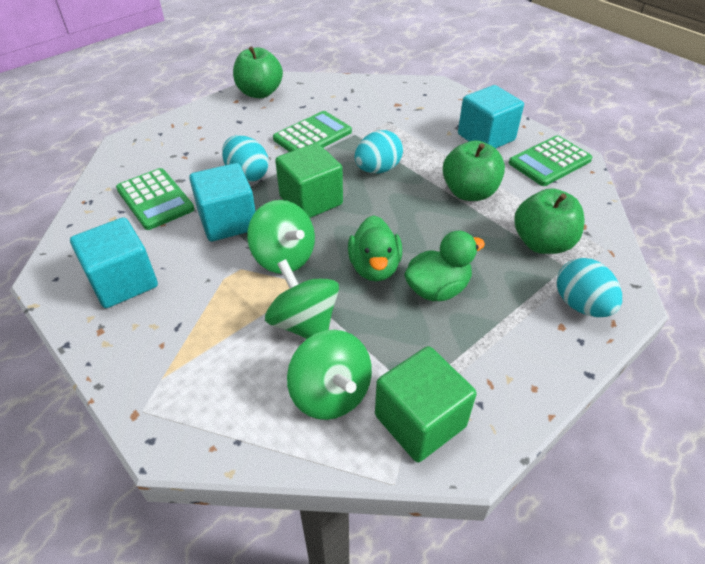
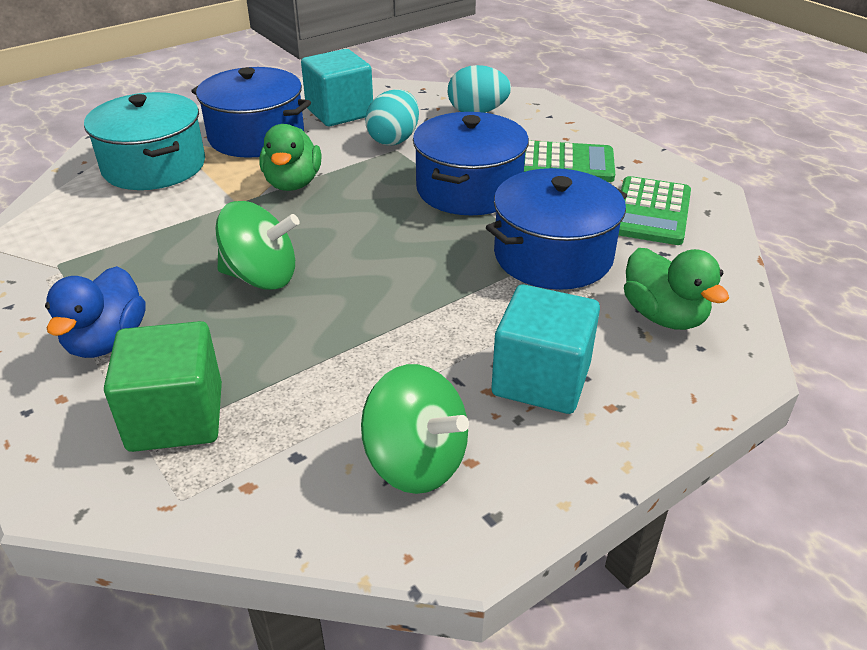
blue duck: none = 0 -> [45,266,146,358] = 1
blue pot: none = 0 -> [191,67,311,158] [413,112,529,215] [486,168,627,290] = 3
green apple: [233,46,283,98] [443,140,505,201] [514,188,585,254] = 3 -> none = 0
green calculator: [116,168,195,230] [273,111,352,152] [509,136,592,186] = 3 -> [524,140,615,182] [619,176,691,245] = 2
green cube: [275,143,343,218] [375,346,476,462] = 2 -> [104,321,222,452] = 1
green spinning top: [247,200,315,274] [265,259,339,339] [287,330,372,420] = 3 -> [215,201,300,290] [361,364,469,494] = 2
turquoise cube: [70,217,158,308] [189,163,256,241] [458,85,524,149] = 3 -> [301,49,373,126] [492,284,600,414] = 2
turquoise egg: [222,135,269,182] [355,130,403,173] [557,258,622,317] = 3 -> [365,89,419,146] [447,65,511,113] = 2
turquoise pot: none = 0 -> [84,92,205,190] = 1

